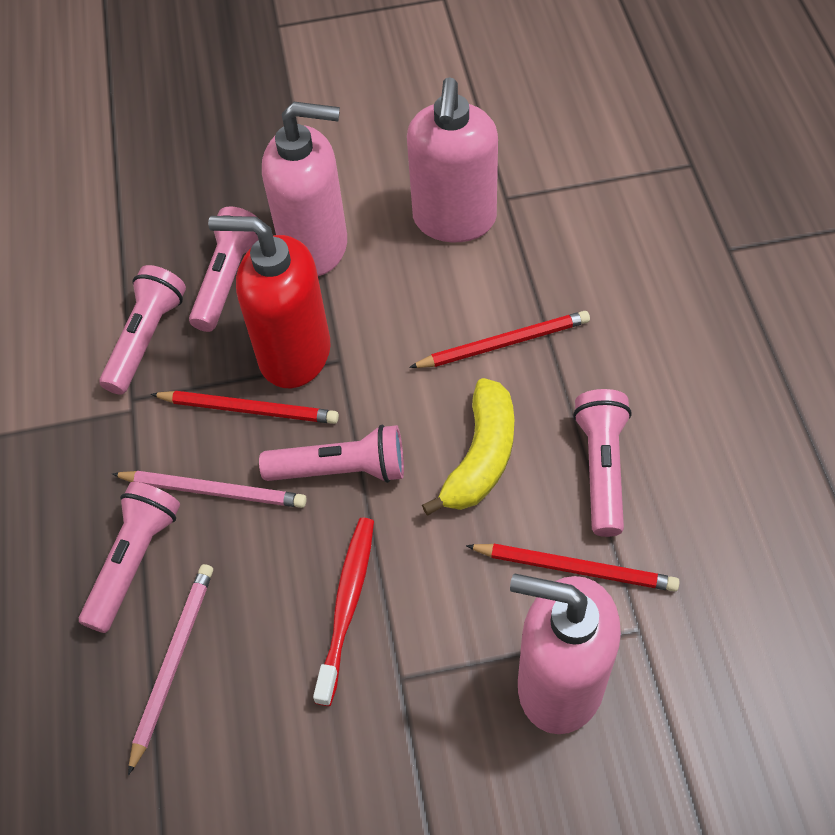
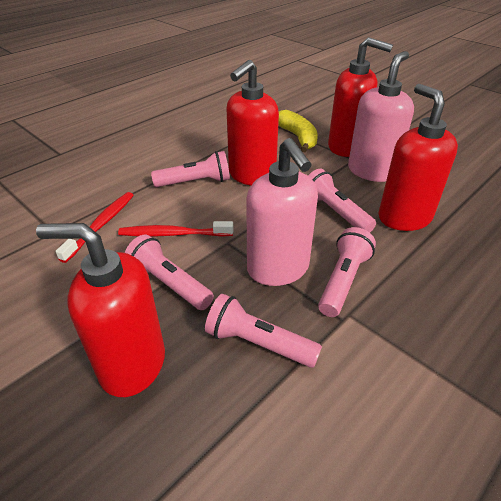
pink pencil: [112,471,307,508] [128,564,213,775] = 2 -> none = 0
pink soap dispenser: [262,102,347,276] [407,77,498,242] [510,573,621,734] = 3 -> [246,138,318,286] [348,51,414,182] = 2
red pencil: [151,391,339,424] [409,311,590,368] [466,544,680,592] = 3 -> none = 0
red soap dispenser: [208,216,330,388] = 1 -> [36,223,165,397] [227,60,279,186] [328,37,393,157] [379,84,458,231] = 4
red toothbrush: [313,518,374,706] = 1 -> [56,192,133,263] [118,221,234,237] = 2

